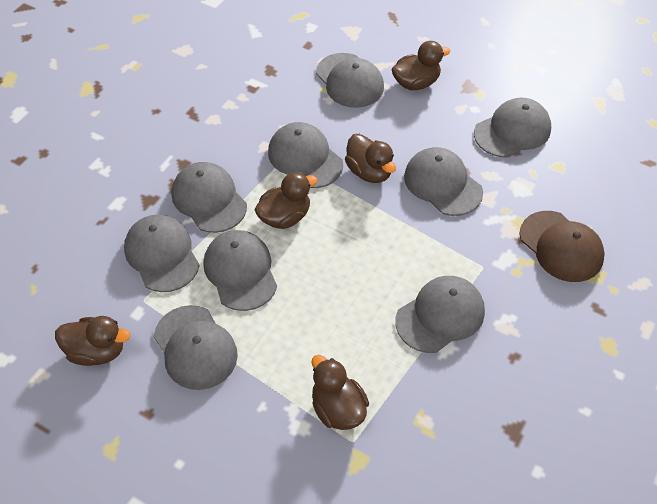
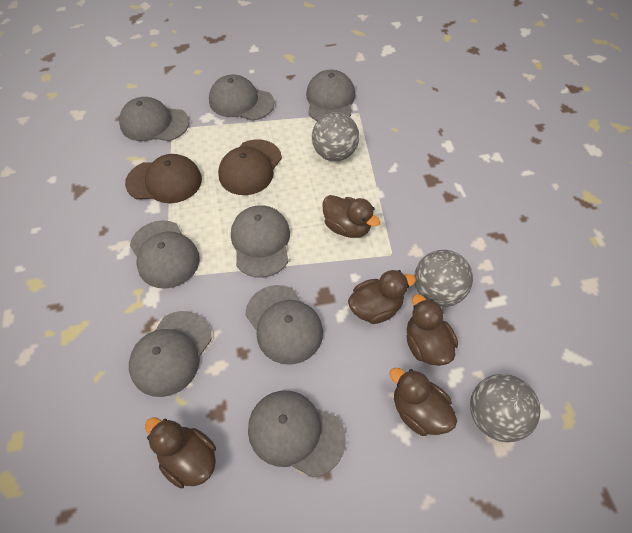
brown cap: [520,211,605,282] = 1 -> [125,154,202,203] [218,139,282,195] = 2
grey ball: none = 0 -> [312,112,359,161] [414,250,473,307] [470,374,541,443] = 3
grey cap: [124,214,200,292] [154,305,238,390] [171,162,247,233] [203,230,277,311] [268,122,343,188] [316,53,384,108] [395,276,485,353] [404,147,483,216] [474,98,551,158] = 9 -> [119,97,189,141] [129,311,212,397] [130,220,200,289] [209,75,274,121] [231,205,290,278] [245,285,323,365] [248,391,346,478] [306,70,355,121] = 8

